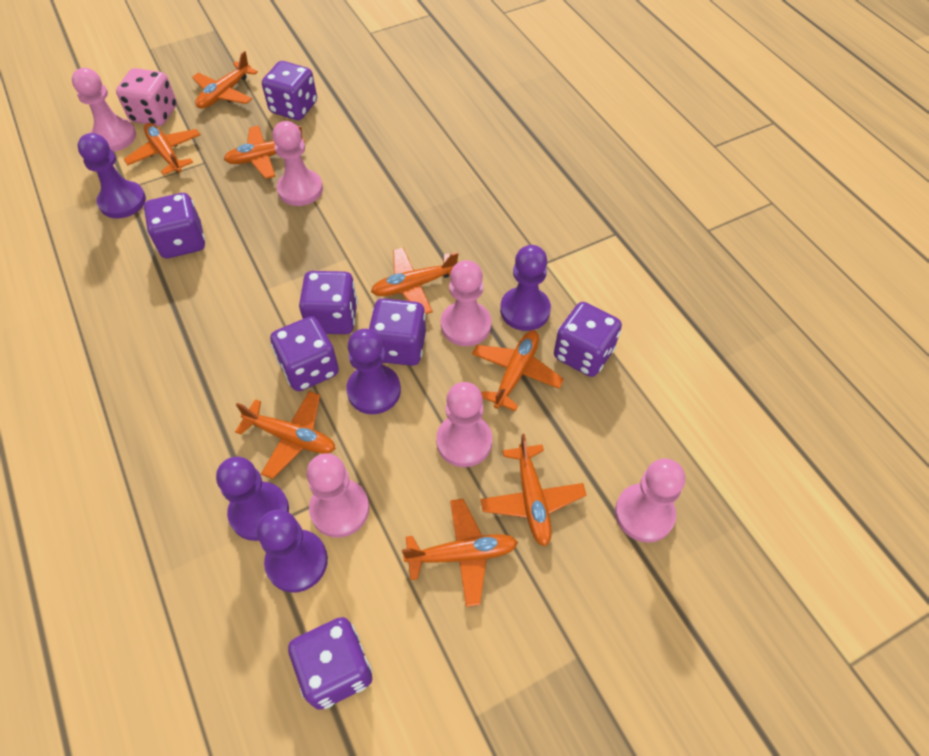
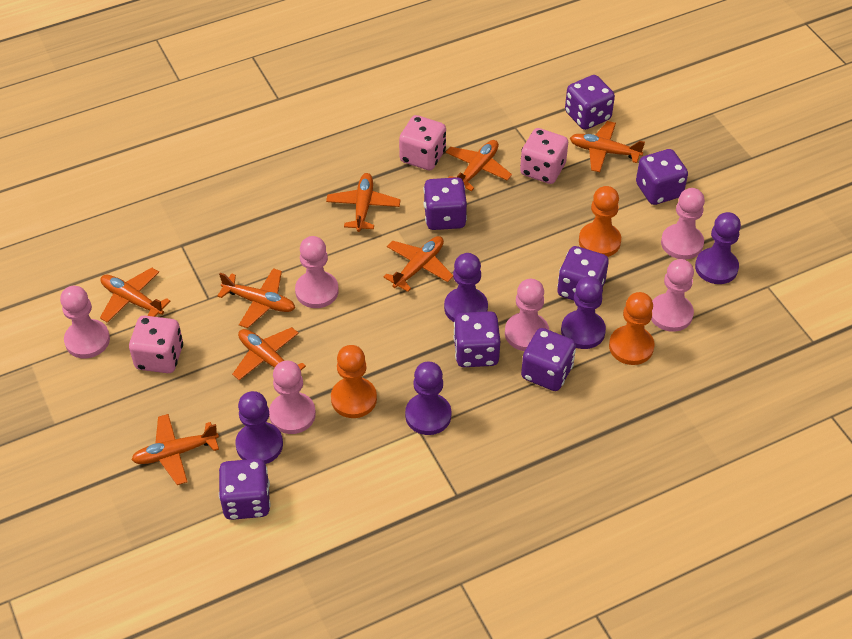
orange pawn: none = 0 -> [331,345,377,418] [579,186,621,257] [609,292,654,365] = 3
pink dice: [116,68,177,126] = 1 -> [129,316,183,373] [399,115,446,170] [520,128,568,184] = 3

